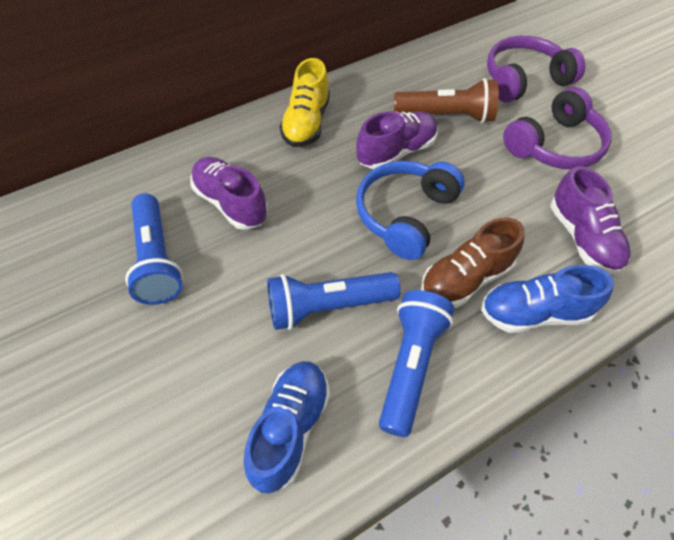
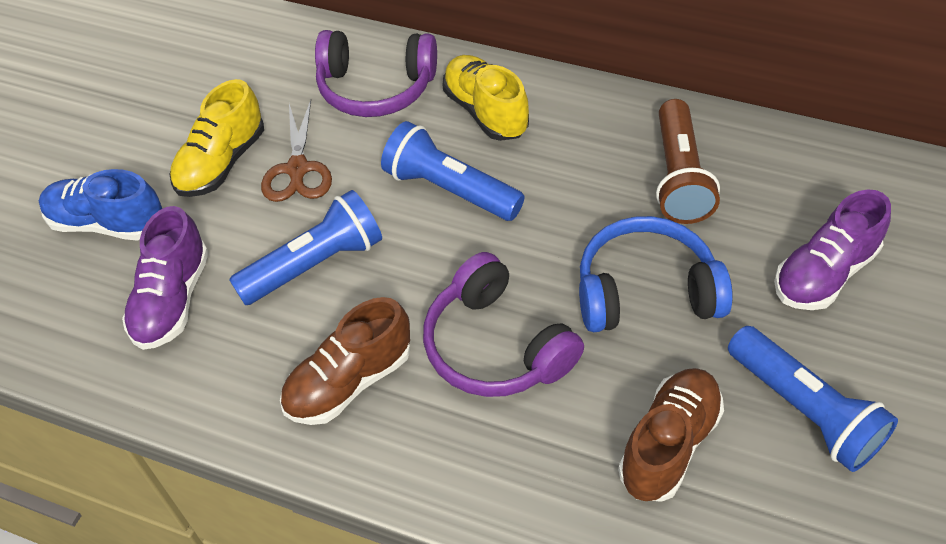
blue shoe: [244,361,330,494] [481,265,614,333] = 2 -> [39,169,162,241] = 1
brown scissors: none = 0 -> [261,100,332,202] = 1
brown shoe: [421,218,525,308] = 1 -> [280,297,410,425] [618,368,724,502] = 2
purple shoe: [190,157,268,230] [356,111,438,169] [550,166,631,275] = 3 -> [122,206,209,350] [774,189,891,310] = 2
yellow shoe: [280,58,330,147] = 1 -> [169,79,264,197] [443,55,529,141] = 2

